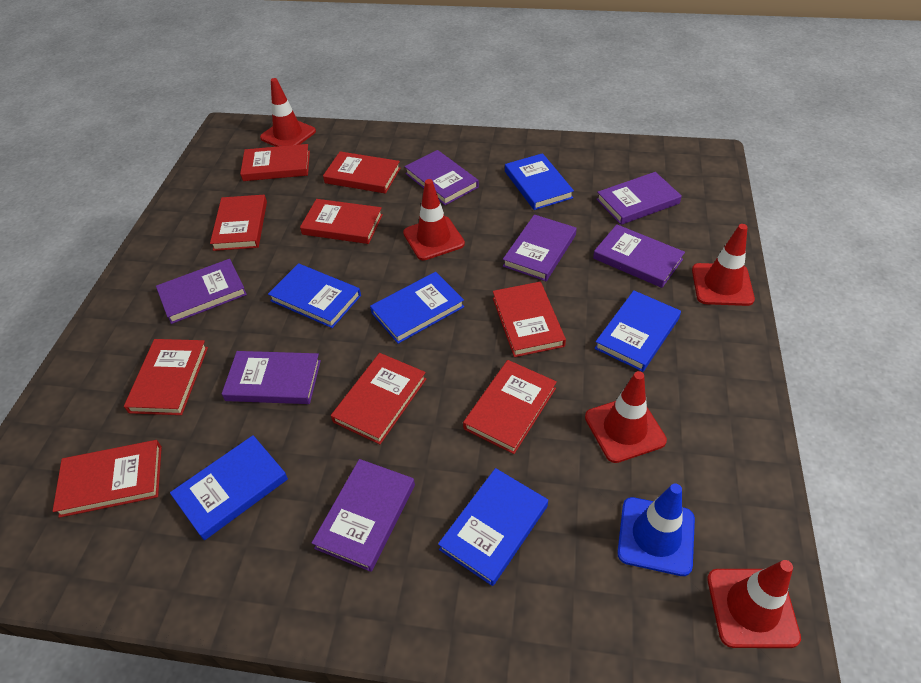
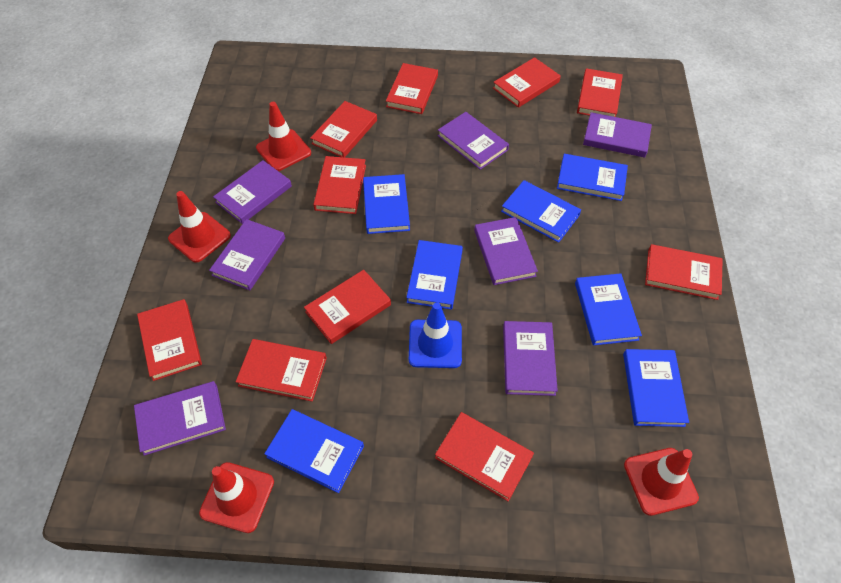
blue book: [170,435,288,540] [268,263,361,328] [370,272,464,344] [438,468,548,586] [505,153,574,210] [594,290,681,372] = 6 -> [264,409,364,493] [363,174,410,234] [406,240,463,310] [501,180,581,243] [557,154,628,201] [575,273,642,345] [623,349,689,427] = 7
red book: [53,440,162,518] [124,339,208,415] [210,195,267,251] [240,144,310,181] [300,199,383,244] [323,151,401,194] [331,353,426,444] [463,360,557,454] [493,282,566,357] = 9 -> [137,299,202,381] [236,339,327,402] [304,270,391,344] [310,101,377,157] [313,156,366,214] [386,63,438,114] [435,412,534,501] [493,57,561,108] [577,68,623,117] [645,244,723,300] = 10
red traffic cone: [260,78,316,147] [403,179,465,260] [585,371,667,463] [692,224,755,306] [707,560,801,648] = 5 -> [168,191,231,263] [199,462,274,533] [256,102,311,171] [624,448,699,516] = 4

